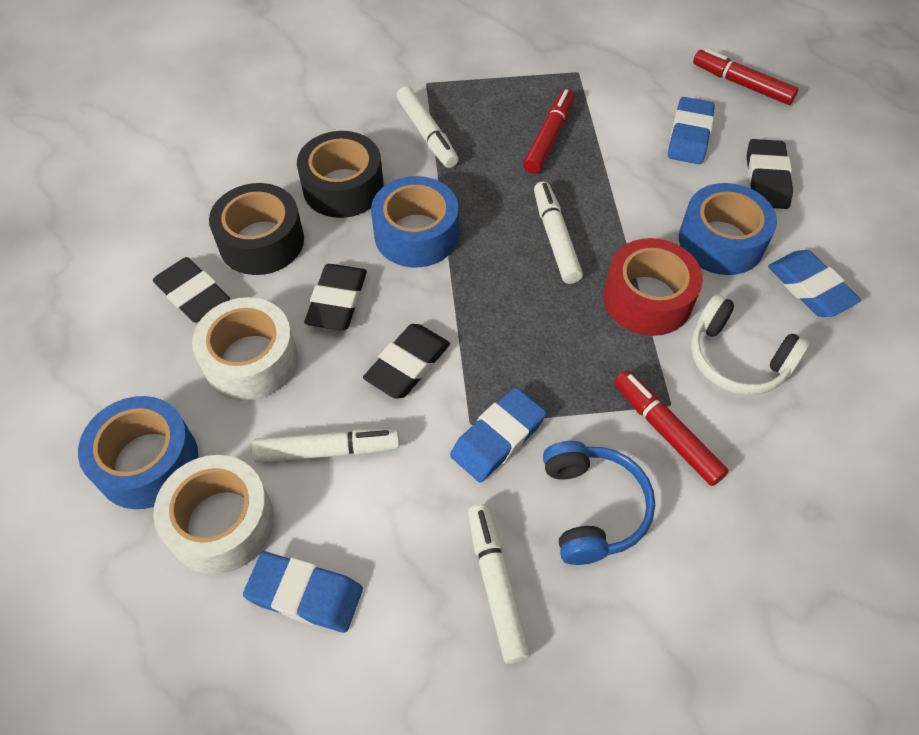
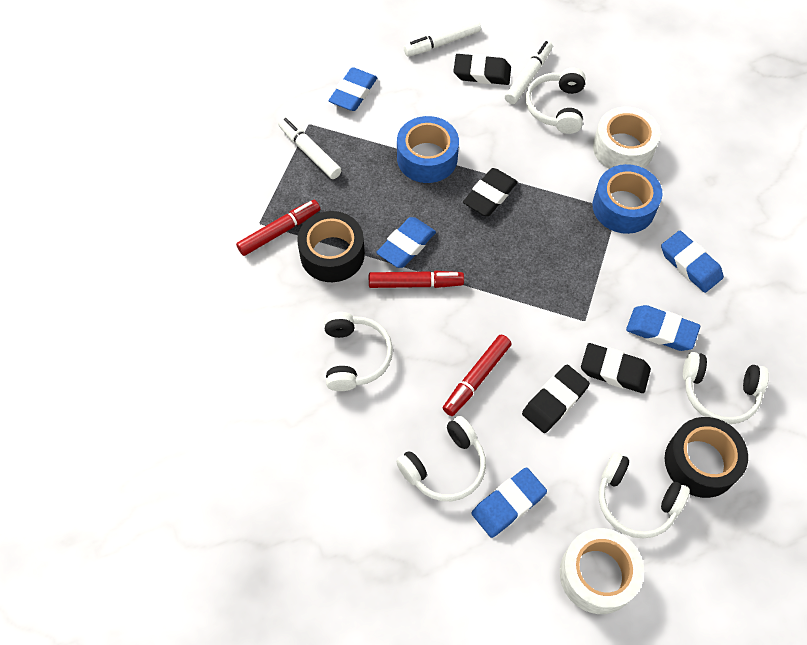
blue eraser: [243,552,363,633] [450,387,546,482] [668,97,715,164] [768,250,861,317] = 4 -> [329,67,377,111] [376,217,436,268] [472,468,547,538] [626,305,700,351] [661,231,724,293] = 5
blue headphones: [543,441,655,565] = 1 -> none = 0
blue tape: [78,396,198,509] [371,176,458,268] [679,183,777,275] = 3 -> [397,116,459,183] [593,164,662,234] = 2
red tape: [603,238,703,336] = 1 -> none = 0
white headphones: [691,294,810,395] = 1 -> [324,312,393,391] [396,416,486,501] [526,68,585,134] [599,452,690,539] [683,352,769,424] = 5
white marker: [252,429,400,463] [396,86,458,168] [468,504,530,664] [534,181,583,284] = 4 -> [278,117,342,179] [404,18,481,57] [505,40,553,104] = 3

